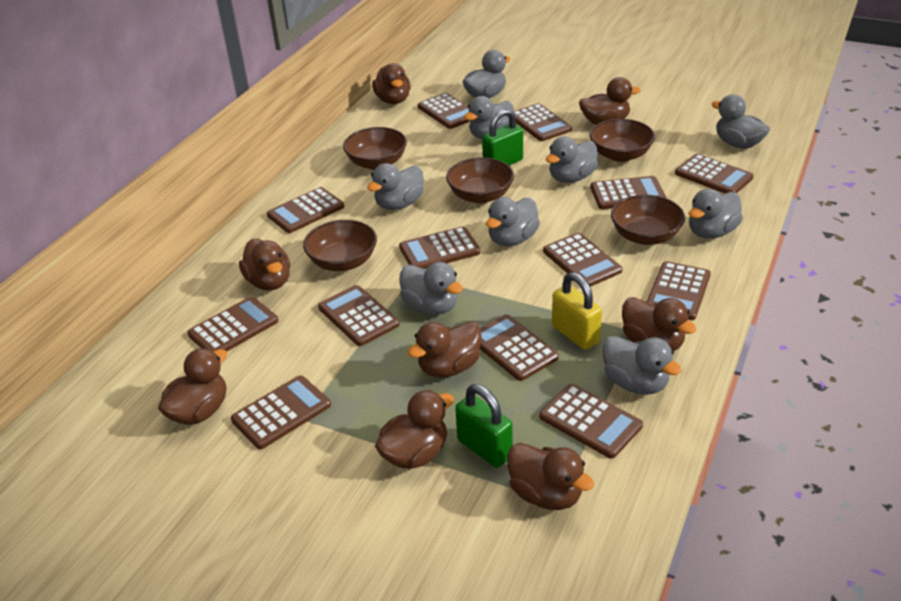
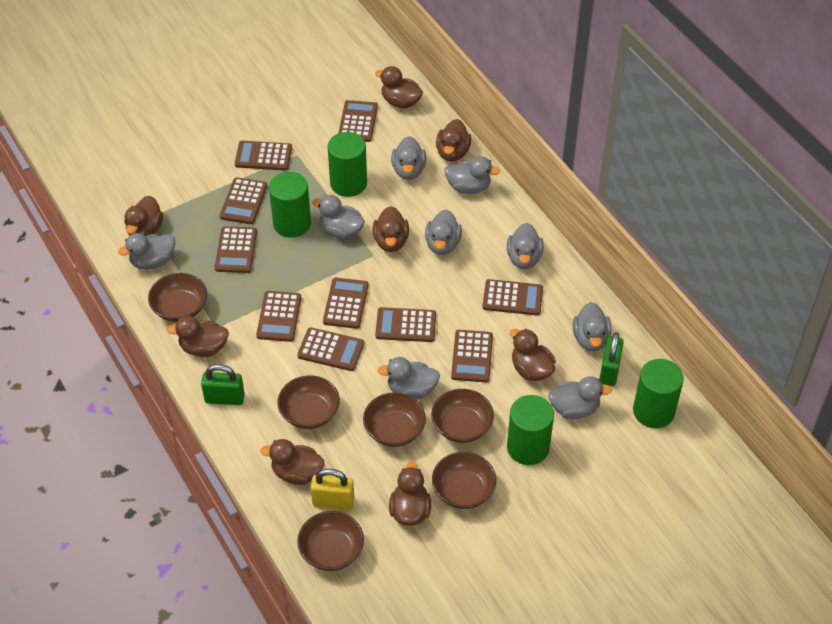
brown bowl: [303,220,377,271] [343,127,407,170] [446,157,514,204] [590,119,655,162] [611,195,685,245] = 5 -> [148,273,207,322] [277,376,340,429] [297,511,364,571] [363,392,426,447] [431,389,494,443] [432,452,496,509] = 6
brown calculator: [187,297,279,352] [231,375,331,449] [267,187,344,233] [318,285,399,346] [399,226,480,269] [418,93,471,129] [480,314,559,381] [514,103,572,141] [540,384,643,459] [543,233,622,287] [590,176,666,209] [647,261,711,320] [675,154,754,194] = 13 -> [215,226,257,273] [220,177,267,224] [235,141,292,171] [256,291,301,342] [297,327,364,371] [323,278,369,329] [339,100,378,142] [375,307,436,342] [451,330,493,382] [482,279,543,316] = 10
green cylinder: none = 0 -> [269,172,311,238] [328,132,367,197] [507,395,554,465] [633,359,684,428] = 4

